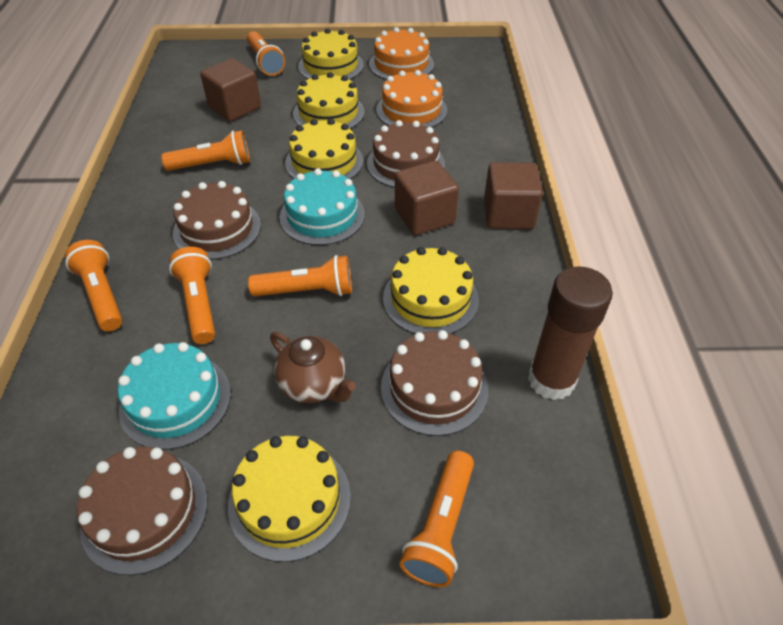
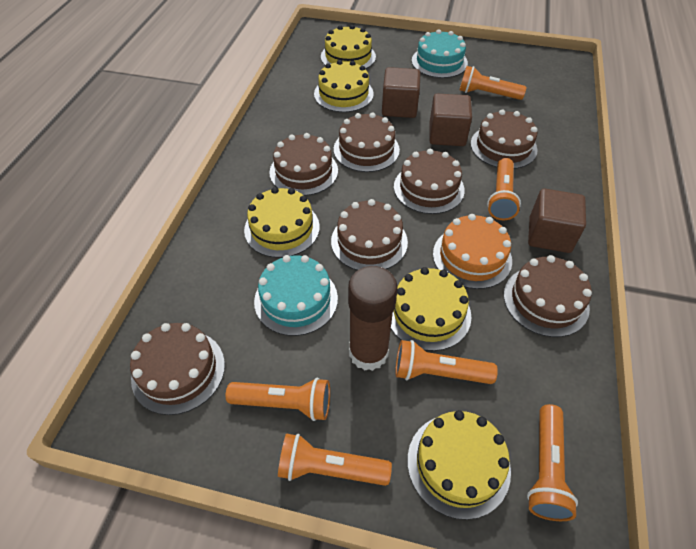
brown cake: [77,447,208,575] [173,181,261,260] [367,120,445,188] [381,330,488,436] = 4 -> [130,323,225,415] [269,133,338,196] [331,199,408,270] [334,112,400,172] [394,149,465,214] [471,109,538,169] [504,255,592,337] = 7
brown teapot: [270,332,356,403] = 1 -> none = 0
orange cake: [369,27,434,80] [376,70,447,128] = 2 -> [433,214,512,289] = 1

